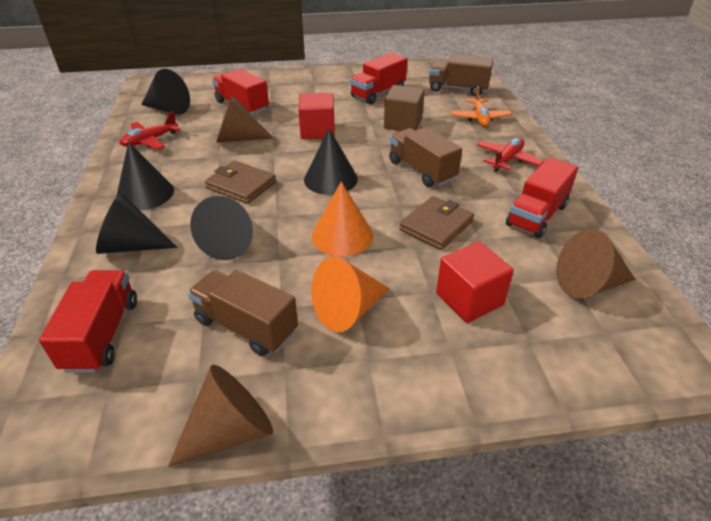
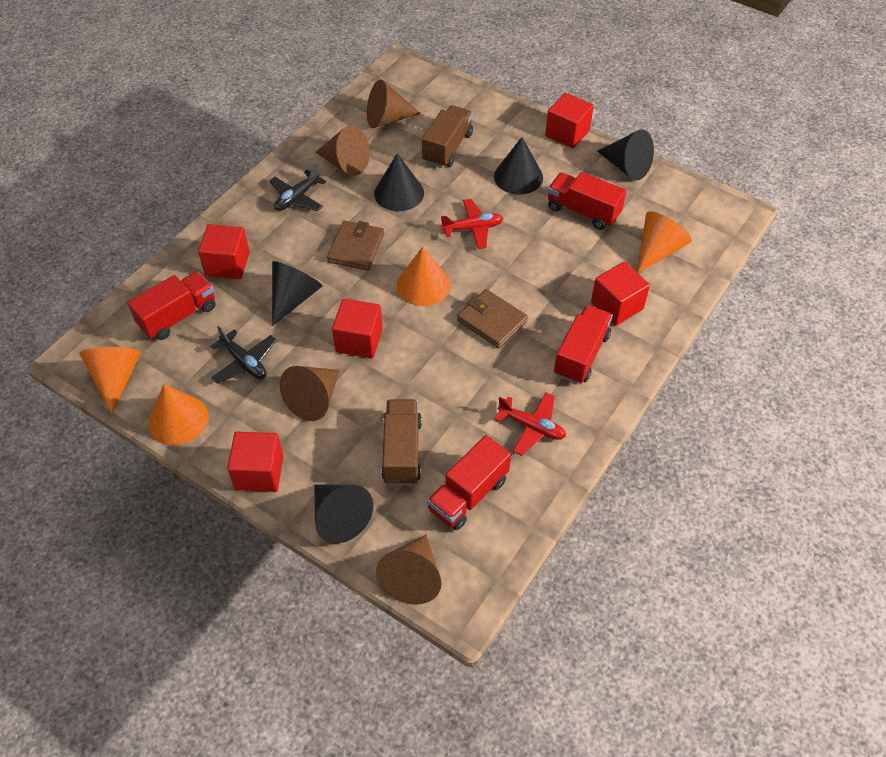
black plane: none = 0 -> [211,326,277,383] [269,163,326,211] = 2
brown cone: [168,365,273,467] [216,95,273,143] [556,229,636,298] = 3 -> [280,366,340,421] [316,125,370,176] [367,80,421,128] [376,535,441,605] = 4
brown cube: [384,85,425,131] = 1 -> none = 0
brown truck: [188,270,298,356] [389,127,462,187] [429,54,493,96] = 3 -> [381,399,422,485] [422,105,473,168] = 2
orange cone: [311,257,390,332] [312,182,373,256] = 2 -> [79,347,141,414] [148,384,208,445] [397,247,450,306] [637,211,692,273] = 4
orange plane: [450,86,512,127] = 1 -> none = 0
red cube: [298,93,335,139] [436,241,514,323] = 2 -> [198,224,250,279] [227,432,283,492] [332,299,383,358] [545,93,594,148] [591,262,650,326] = 5

